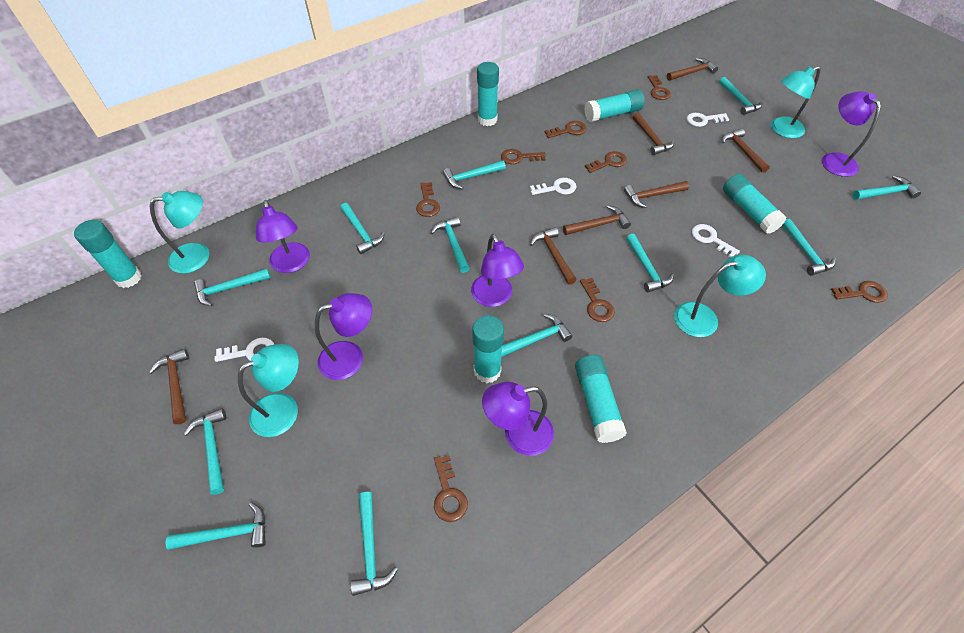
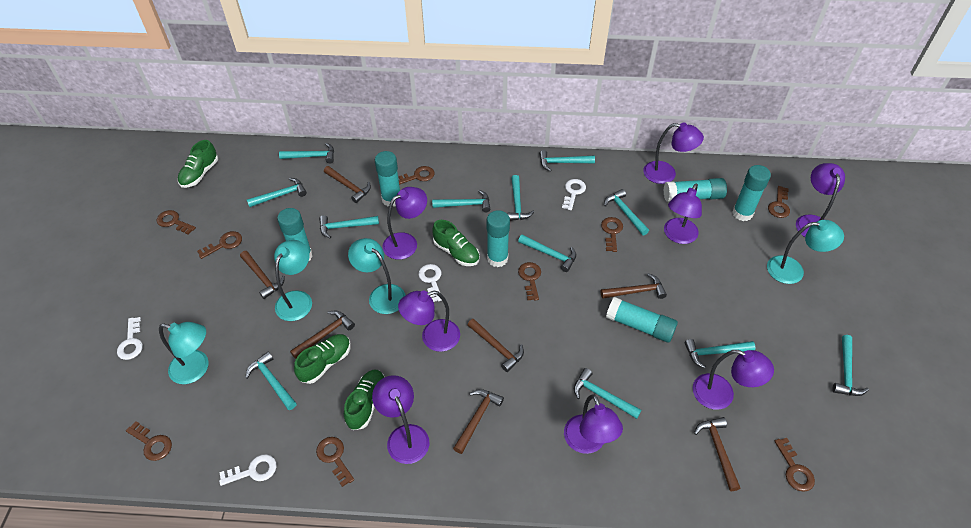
brown key: [416,182,440,217] [434,455,468,522] [501,149,546,164] [545,121,586,138] [580,278,615,322] [585,151,627,173] [648,75,671,100] [831,281,888,303] = 8 -> [126,421,172,461] [157,210,196,235] [197,231,242,259] [316,437,354,487] [399,166,435,185] [518,262,541,301] [601,217,623,252] [768,186,790,218] [774,438,815,492] = 9
green shoe: none = 0 -> [178,140,218,188] [294,334,351,384] [344,370,385,430] [432,220,480,266] = 4
purple lamp: [256,200,310,273] [315,293,372,380] [471,234,524,307] [482,382,554,456] [822,91,881,177] = 5 -> [372,375,429,464] [382,187,427,260] [398,291,460,352] [564,395,623,454] [643,123,704,184] [664,184,702,244] [693,350,774,410] [796,163,845,237] = 8

